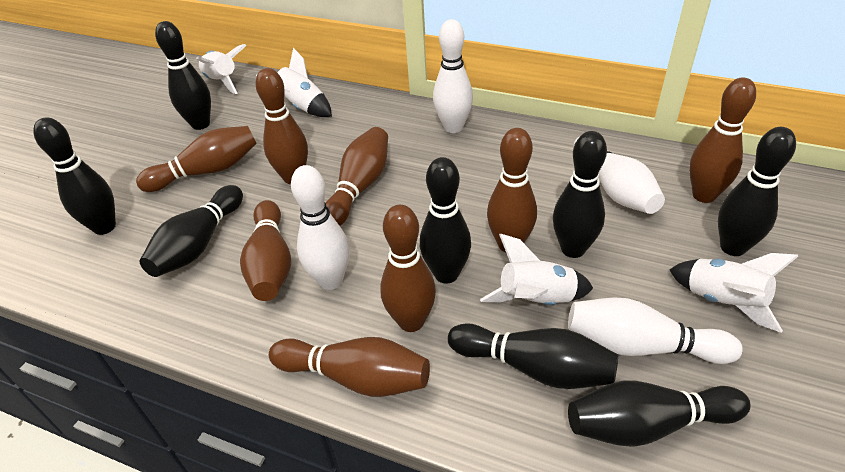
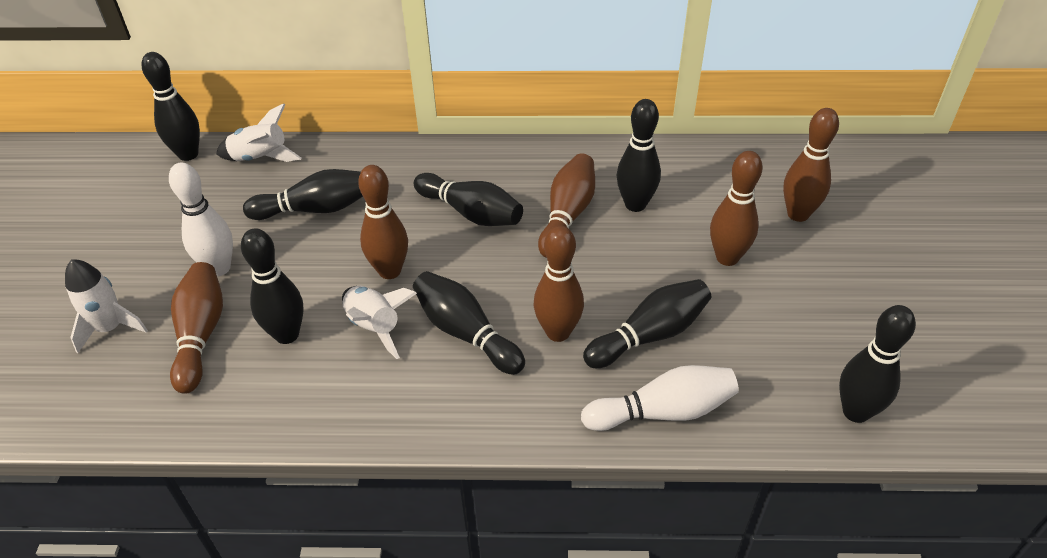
brown bowling pin: [136,126,257,192] [240,200,291,301] [255,68,308,184] [269,337,430,397] [326,127,388,226] [380,205,436,332] [487,128,537,253] [689,77,756,203] = 8 -> [170,262,223,394] [358,165,408,279] [534,225,584,342] [538,153,595,258] [710,151,763,266] [783,108,839,222] = 6
white bowling pin: [291,165,349,290] [433,19,473,133] [568,298,743,364] [574,137,665,214] = 4 -> [169,162,233,276] [581,365,739,431] = 2
white rocket: [196,44,246,94] [256,48,332,117] [480,234,593,305] [670,253,798,333] = 4 -> [65,259,148,353] [216,103,302,162] [342,286,417,359] = 3

